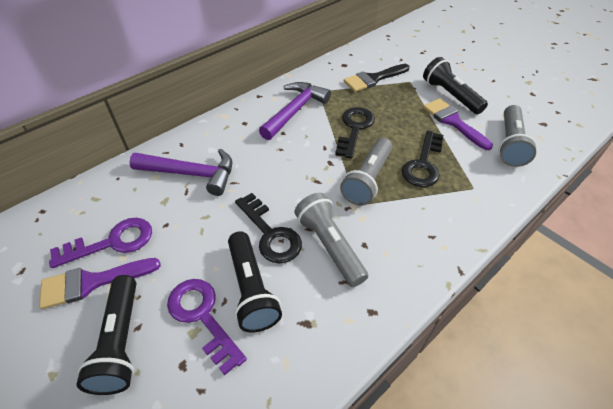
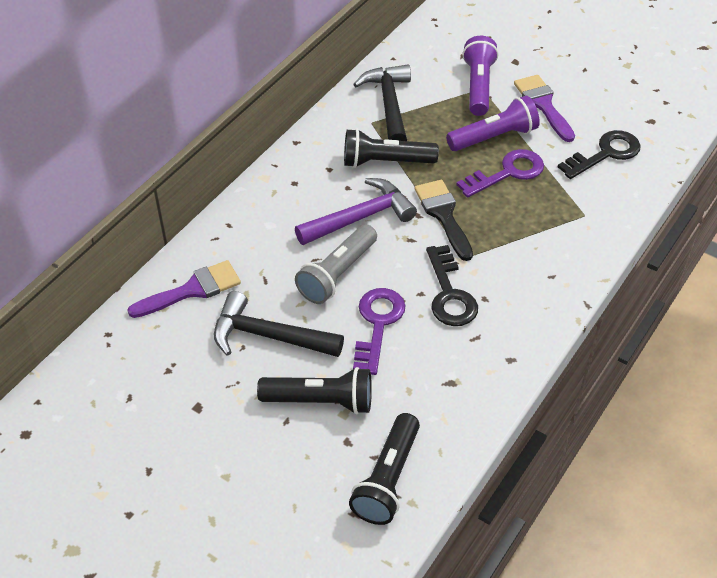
black hammer: none = 0 -> [214,291,344,357] [353,65,411,141] = 2
black key: [235,193,302,263] [335,107,375,159] [402,131,443,187] = 3 -> [426,245,478,326] [558,130,641,179] = 2
grey flashlight: [294,193,368,287] [340,138,393,206] [498,105,537,167] = 3 -> [295,224,377,304] = 1
purple flashlight: none = 0 -> [446,96,540,151] [462,36,498,116] = 2
purple hammer: [130,149,232,196] [259,82,331,140] = 2 -> [295,178,417,245] = 1

